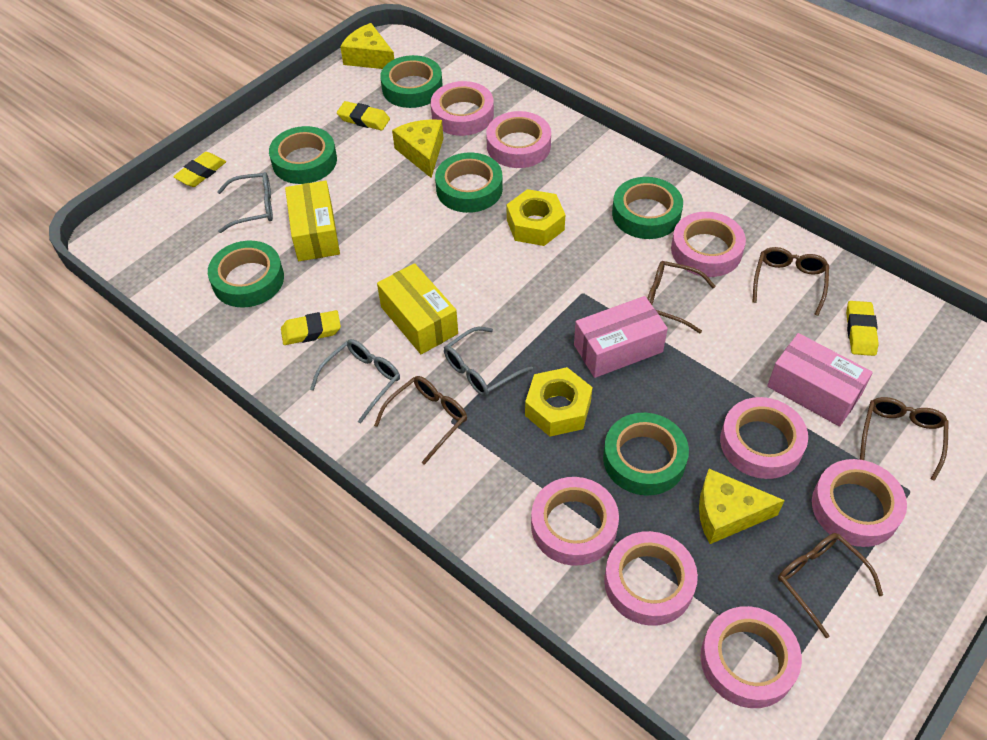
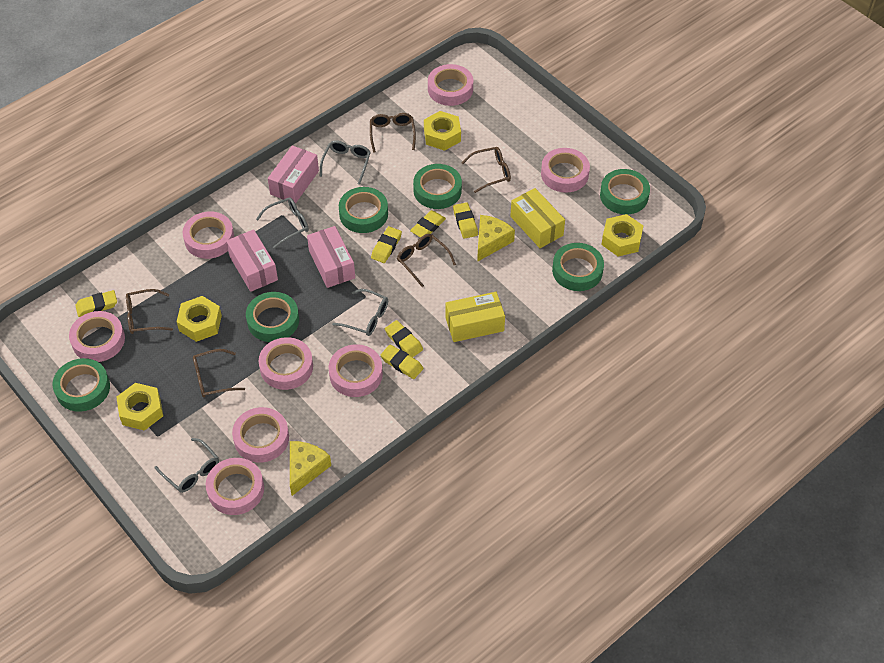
grey glasses: [217,172,273,233] [310,339,400,424] [444,327,533,397] = 3 -> [155,438,219,493] [256,197,309,249] [320,140,371,185] [332,289,388,336] = 4
pink box: [574,296,668,378] [767,333,873,427] = 2 -> [226,229,278,292] [268,145,319,204] [307,226,355,288] = 3
yellow cheese: [340,23,394,69] [392,119,443,178] [699,469,785,544] = 3 -> [290,441,331,496] [477,215,515,262] = 2
yellow eraser: [173,152,226,187] [281,310,341,345] [337,101,390,130] [846,301,879,356] = 4 -> [75,290,117,317] [371,226,402,263] [380,344,423,379] [385,320,423,357] [410,210,446,238] [453,202,478,239] = 6
yellow nut: [507,189,565,246] [525,367,593,436] = 2 -> [116,383,163,431] [177,296,222,342] [424,111,461,151] [601,214,643,256] = 4

